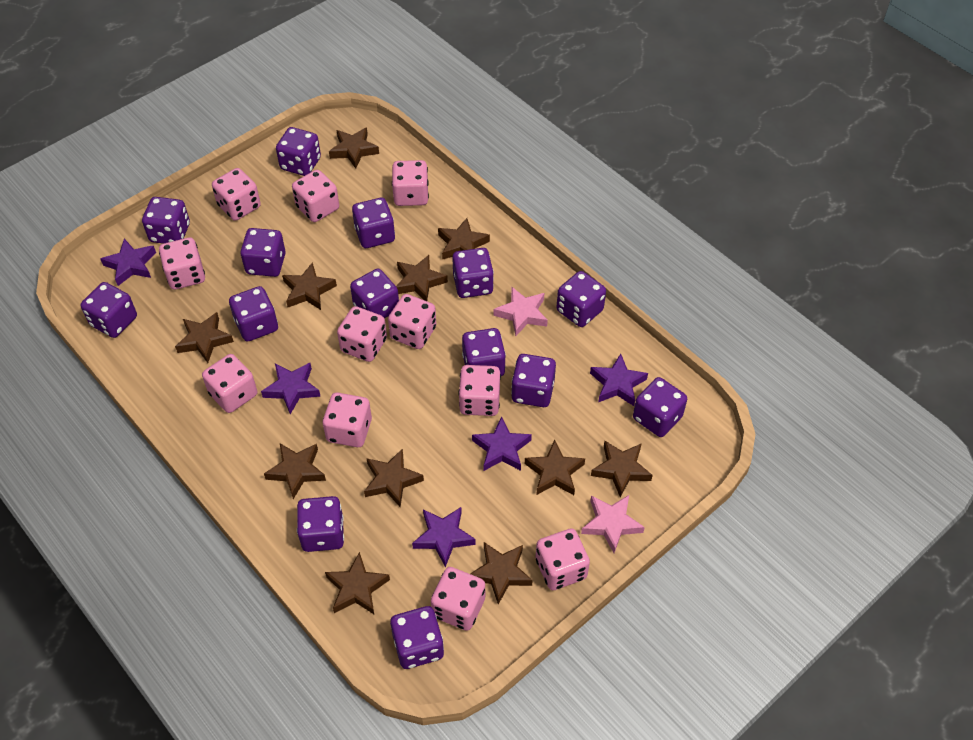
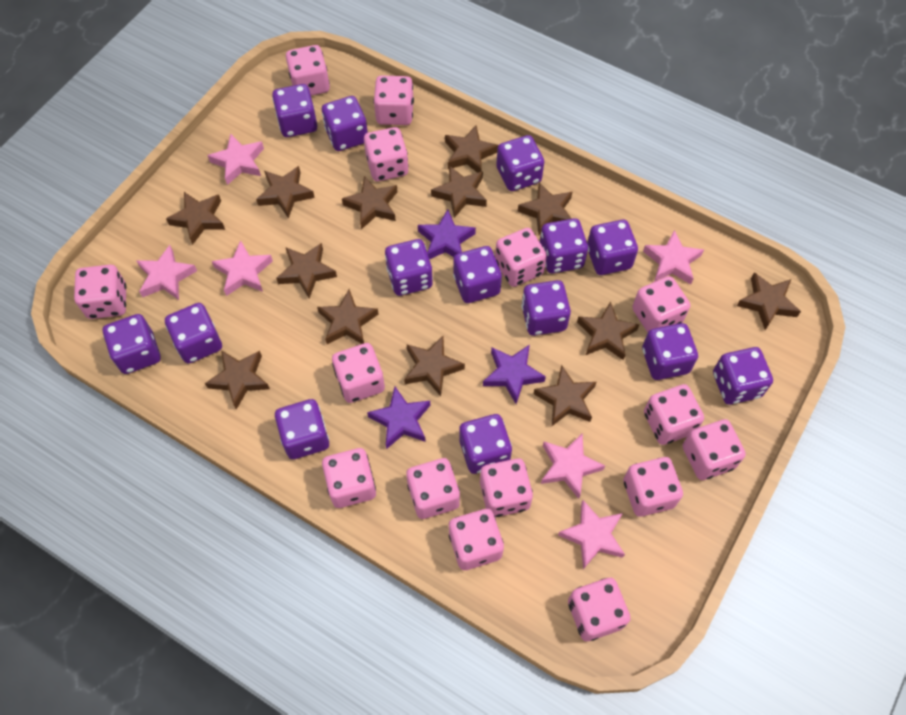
brown star: [175,312,234,363] [264,443,326,499] [282,262,337,310] [325,552,390,614] [329,127,379,169] [364,448,424,507] [396,255,448,301] [438,218,490,260] [471,542,533,604] [525,440,585,495] [591,441,653,497] = 11 -> [166,192,225,245] [205,350,270,410] [256,166,315,219] [276,243,337,298] [317,289,379,344] [342,176,397,229] [404,336,465,396] [431,165,487,218] [445,125,499,173] [518,182,572,235] [534,365,596,426] [577,301,640,360] [737,272,801,330] = 13
pink dice: [159,237,205,290] [202,354,257,413] [212,168,261,221] [292,170,339,222] [323,392,372,447] [337,306,387,362] [388,294,436,349] [392,160,429,206] [431,567,485,631] [458,365,501,416] [535,528,590,590] = 11 -> [74,265,126,319] [286,45,330,96] [322,448,376,508] [332,343,385,403] [364,127,409,181] [374,76,414,125] [406,458,460,519] [449,509,504,570] [480,458,533,517] [495,228,547,287] [568,578,631,641] [623,457,683,517] [632,276,690,333] [644,384,704,445] [683,419,746,480] = 15
pink star: [494,287,548,336] [581,495,645,553] = 2 -> [137,245,197,300] [207,133,264,185] [212,240,273,296] [541,433,605,499] [558,500,625,569] [643,230,704,284] = 6
purple star: [100,239,156,286] [261,363,321,414] [412,507,476,567] [472,416,532,471] [590,354,648,406] = 5 -> [367,387,430,449] [418,209,476,259] [483,345,546,404] = 3

